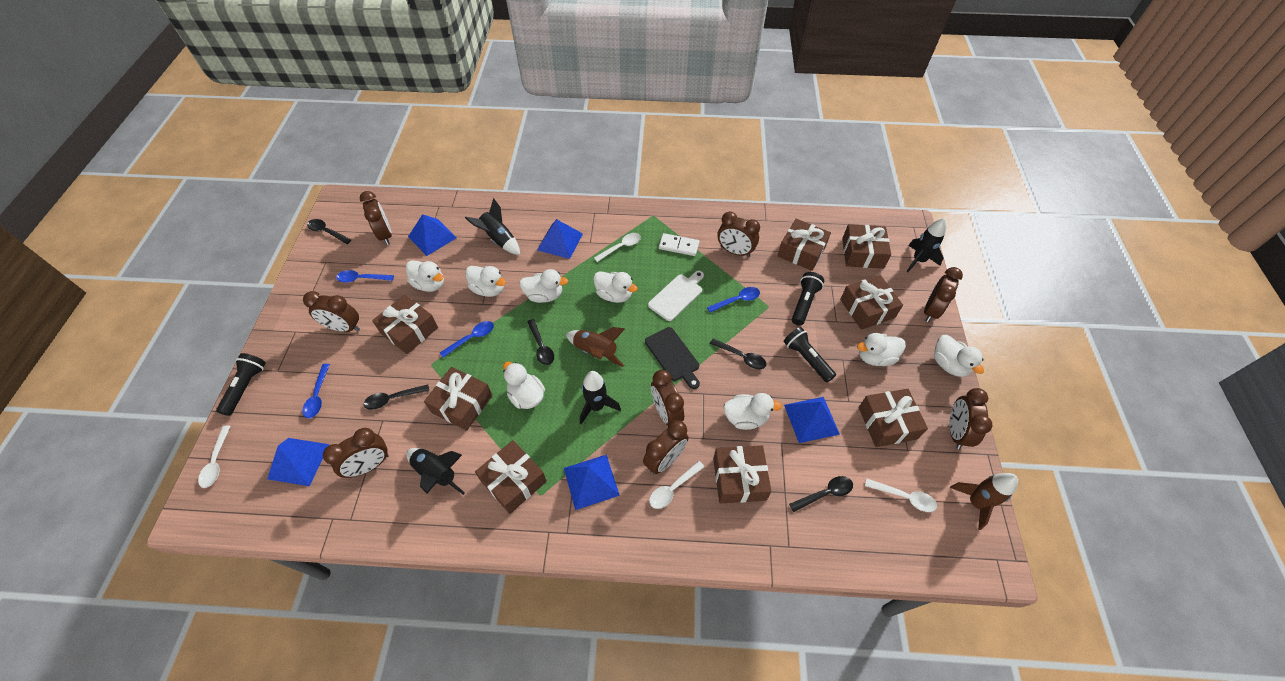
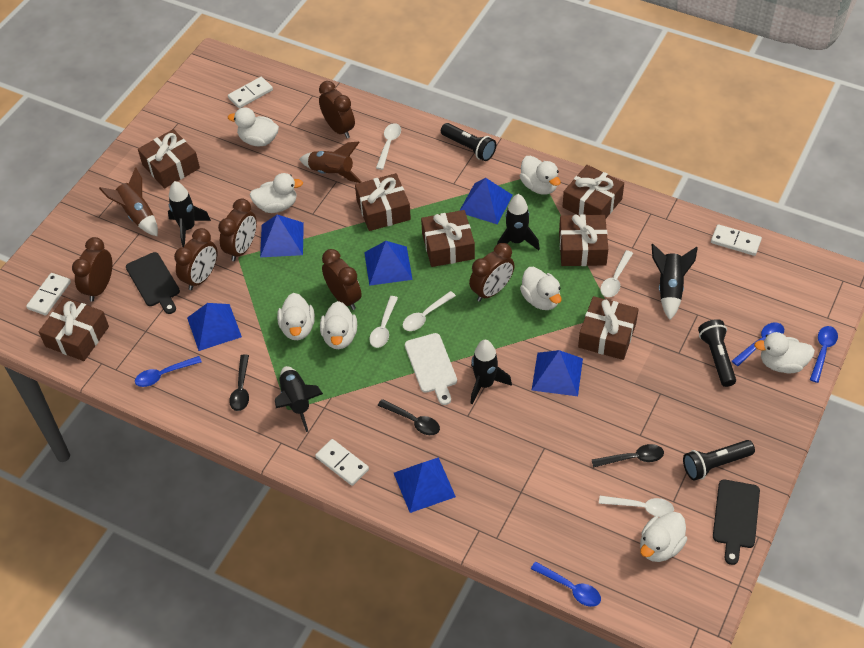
black cutting board: [645,327,700,389] = 1 -> [126,252,180,314] [713,480,760,565] = 2
black rocket: [406,448,465,495] [465,198,520,255] [580,371,621,424] [906,218,946,272] = 4 -> [168,181,211,247] [275,366,323,432] [471,340,512,404] [497,194,540,250] [652,244,698,320] = 5
black spoon: [307,219,351,244] [364,384,429,410] [527,319,554,365] [710,338,766,369] [789,476,853,512] = 5 -> [229,354,249,411] [378,399,440,435] [592,444,664,468] = 3
blue pyramid: [267,438,330,486] [408,214,457,256] [537,219,583,259] [564,454,620,510] [784,397,840,443] = 5 -> [187,303,242,351] [260,215,304,257] [364,241,413,286] [394,457,456,513] [459,178,513,224] [532,350,583,396] = 6
brown clock: [303,291,360,332] [323,428,389,478] [360,191,392,245] [643,420,689,474] [651,370,684,426] [718,212,760,257] [924,267,963,322] [949,388,992,449] = 8 -> [72,237,112,302] [174,228,217,290] [218,199,257,261] [319,81,355,138] [322,249,362,310] [469,243,514,302] = 6
brown gift: [372,295,438,354] [424,367,493,431] [475,440,547,514] [713,445,771,504] [777,219,831,271] [840,275,903,330] [842,224,891,269] [858,389,928,447] = 8 -> [38,297,109,361] [138,129,200,188] [355,173,411,231] [421,210,475,267] [559,214,608,266] [563,165,624,218] [578,296,639,360] = 7
white domino: [659,233,699,256] = 1 -> [26,273,71,315] [228,77,273,108] [315,439,369,486] [711,224,762,256] = 4
white spoon: [198,425,231,488] [594,233,641,262] [649,461,704,509] [865,478,937,512] = 4 -> [369,296,398,348] [376,123,401,170] [403,291,456,331] [599,496,674,517] [600,250,633,297] = 5

